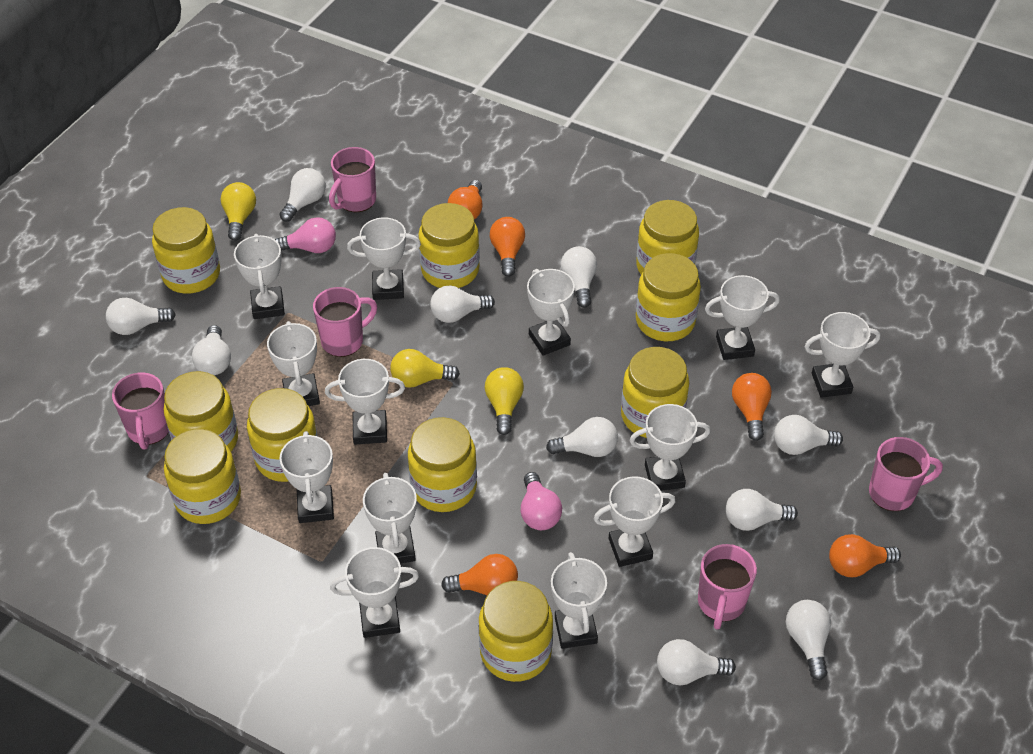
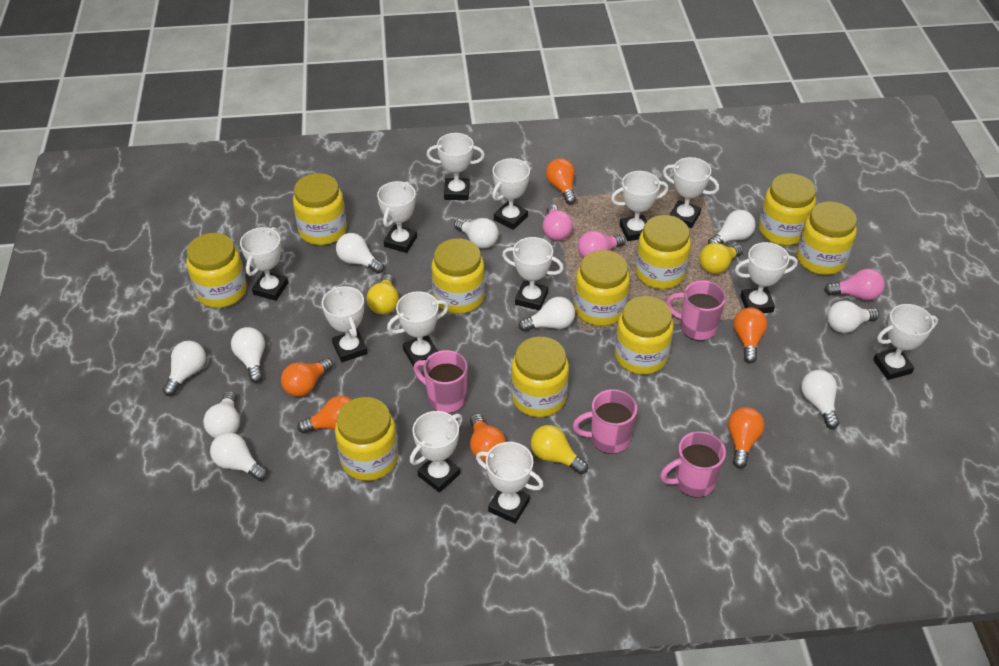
orange light bulb: [441,554,518,595] [448,180,483,219] [490,217,525,277] [732,373,772,441] [829,534,901,577] = 5 -> [281,358,333,397] [297,396,352,433] [470,414,506,462] [546,158,576,204] [728,407,764,468] [734,307,767,363] = 6
pink light bulb: [275,217,336,253] [521,472,562,530] = 2 -> [543,204,573,241] [578,231,626,258] [824,269,885,300] = 3
pink mug: [112,372,169,450] [313,287,377,357] [329,147,376,212] [698,544,757,630] [869,437,943,511] = 5 -> [414,350,468,413] [573,389,637,454] [660,431,726,498] [666,280,726,341] = 4

